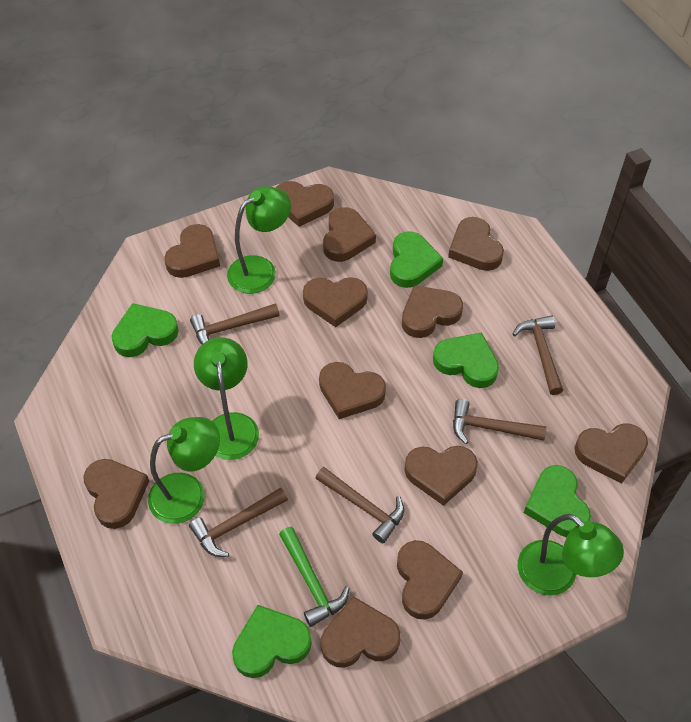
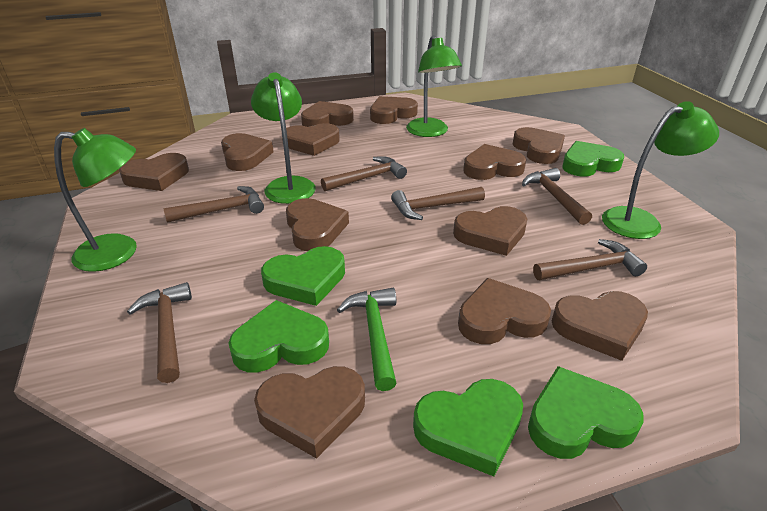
brown hammer: [189,487,288,557] [190,303,280,344] [316,467,404,543] [453,399,547,444] [513,316,563,395] = 5 -> [127,282,192,383] [164,186,264,223] [321,156,407,191] [391,187,485,220] [522,168,592,225] [533,239,647,280] = 6

